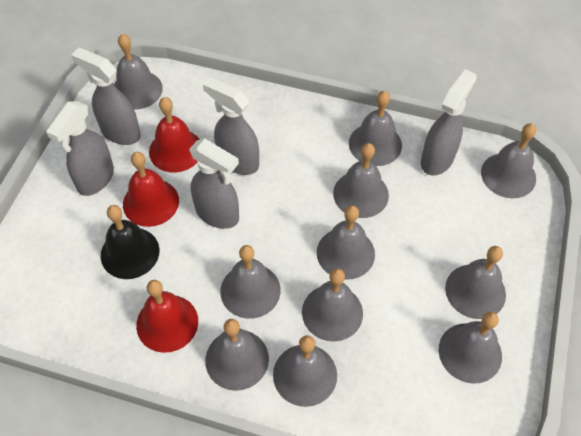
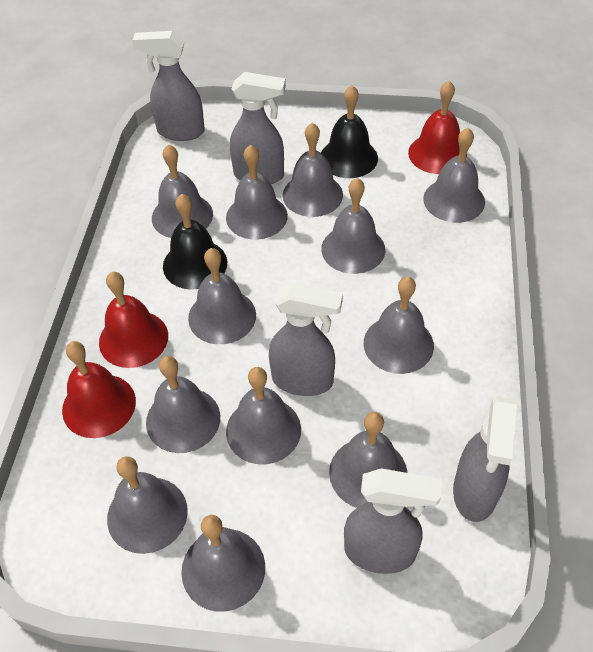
black bell: [101,205,159,279] = 1 -> [163,194,227,289] [321,85,378,178] = 2
grey bell: [114,34,163,110] [205,319,269,391] [220,245,281,319] [273,335,337,407] [302,268,363,342] [317,205,375,280] [333,143,389,218] [349,91,402,166] [439,311,502,384] [445,246,506,319] [481,123,536,198] = 11 -> [107,456,188,554] [146,356,220,453] [152,144,213,238] [181,515,265,612] [188,248,256,344] [226,145,288,240] [226,367,301,464] [283,123,343,217] [321,178,385,274] [329,412,408,508] [364,276,434,374] [423,128,485,223] = 12

